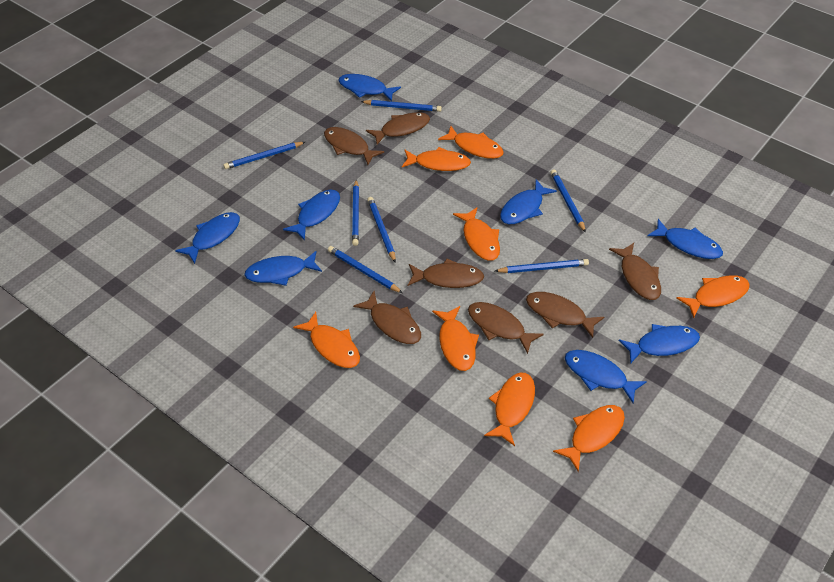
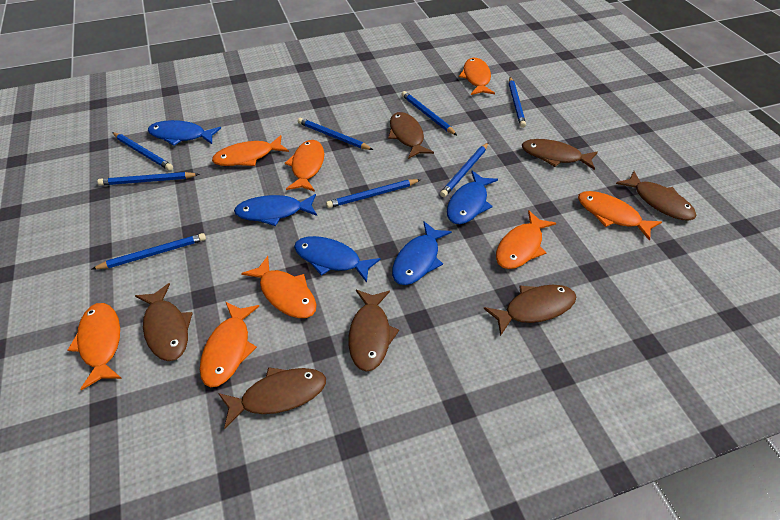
blue fish: [175,212,240,264] [244,251,322,286] [283,190,340,241] [338,74,401,101] [500,179,557,224] [565,350,647,403] [619,324,700,363] [647,219,723,259] = 8 -> [148,120,221,146] [234,194,317,226] [294,236,381,283] [392,221,452,285] [447,171,498,224] = 5
blue pencil: [223,142,305,169] [328,246,403,293] [352,180,359,246] [361,100,442,112] [367,197,396,263] [495,259,589,273] [550,169,586,233] = 7 -> [92,233,206,269] [97,172,200,186] [112,132,173,171] [298,118,373,150] [326,179,421,208] [401,91,457,135] [440,142,489,197] [509,77,526,128] = 8

